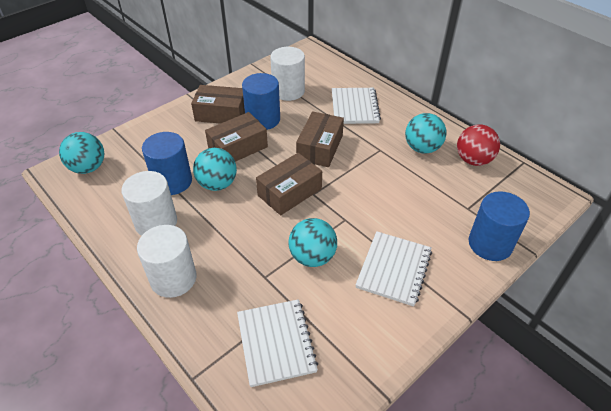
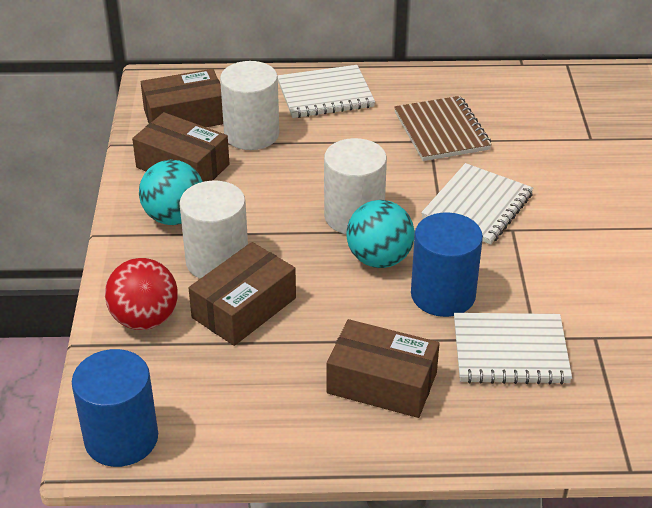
blue cylinder: [142,132,192,195] [242,73,280,130] [469,191,530,261] = 3 -> [72,349,158,467] [411,212,483,317] = 2
brown notebook: none = 0 -> [394,96,492,161] = 1
turquoise ball: [59,132,104,174] [193,148,237,191] [289,218,337,267] [405,113,446,154] = 4 -> [139,160,203,225] [347,200,415,268] = 2

